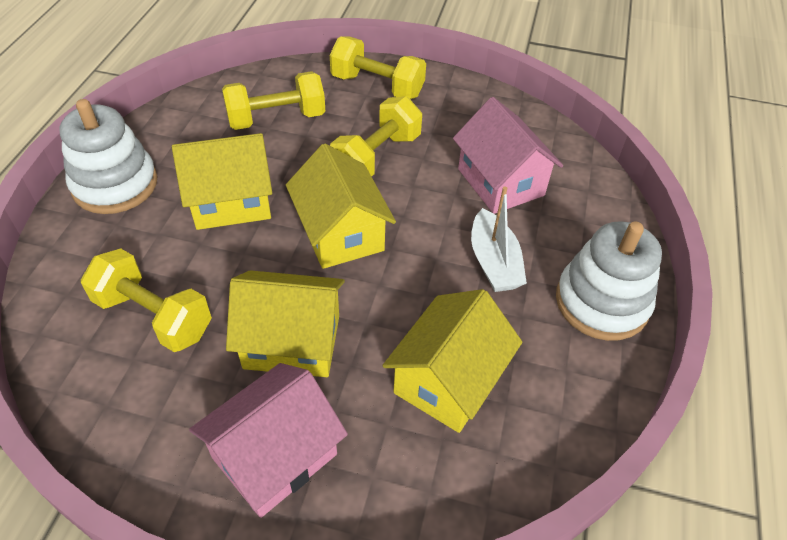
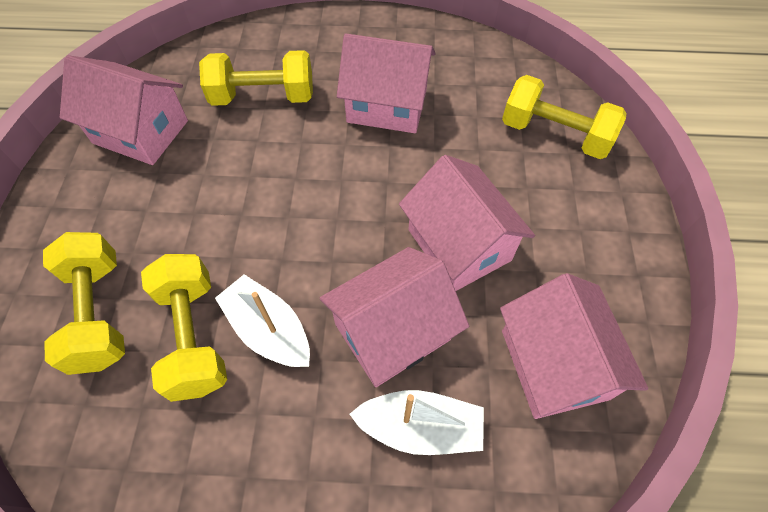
pink house: [189,363,348,518] [453,97,563,214] = 2 -> [60,55,188,165] [320,247,469,387] [337,34,436,133] [399,155,535,291] [500,273,648,419] = 5
white boat: [471,187,527,292] = 1 -> [215,274,310,367] [350,390,484,455] = 2
white stacking toy: [60,99,158,214] [556,221,662,341] = 2 -> none = 0
yellow house: [172,133,272,230] [226,270,345,377] [286,144,396,269] [383,289,522,433] = 4 -> none = 0

